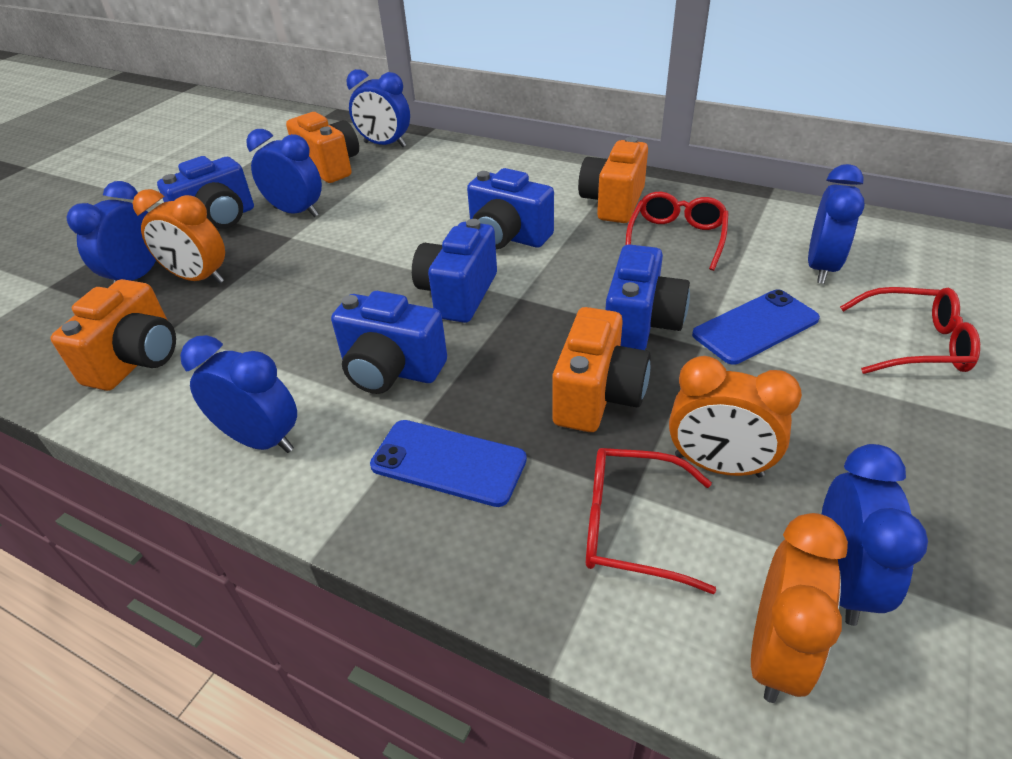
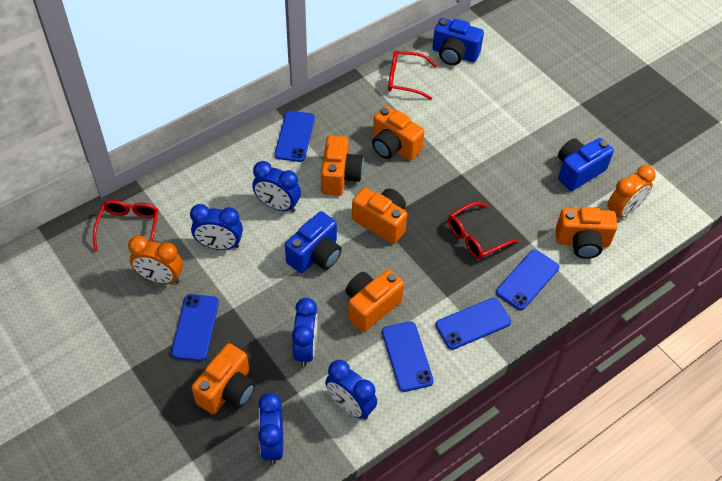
blue camera: [157,156,254,229] [331,291,447,394] [412,219,497,323] [467,168,554,249] [605,244,690,350] = 5 -> [285,211,342,273] [432,18,484,65] [558,138,614,191] = 3
blue clock: [67,181,159,283] [180,335,297,453] [246,129,322,217] [347,69,410,147] [808,164,864,284] [822,444,928,626] = 6 -> [190,204,243,250] [252,161,301,212] [258,393,283,464] [292,298,318,367] [325,360,377,419] = 5
blue phone: [370,420,527,507] [692,289,820,365] = 2 -> [171,294,219,361] [275,111,315,162] [382,321,434,392] [435,298,511,350] [496,250,559,310] = 5
orange camera: [50,279,176,391] [286,112,359,183] [552,307,651,432] [578,137,648,223] = 4 -> [191,343,255,414] [321,135,364,196] [346,270,404,332] [352,188,407,244] [372,106,424,160] [555,207,617,259] = 6
orange clock: [133,189,225,284] [669,356,802,477] [751,513,848,703] = 3 -> [128,236,183,284] [607,165,656,218] = 2

